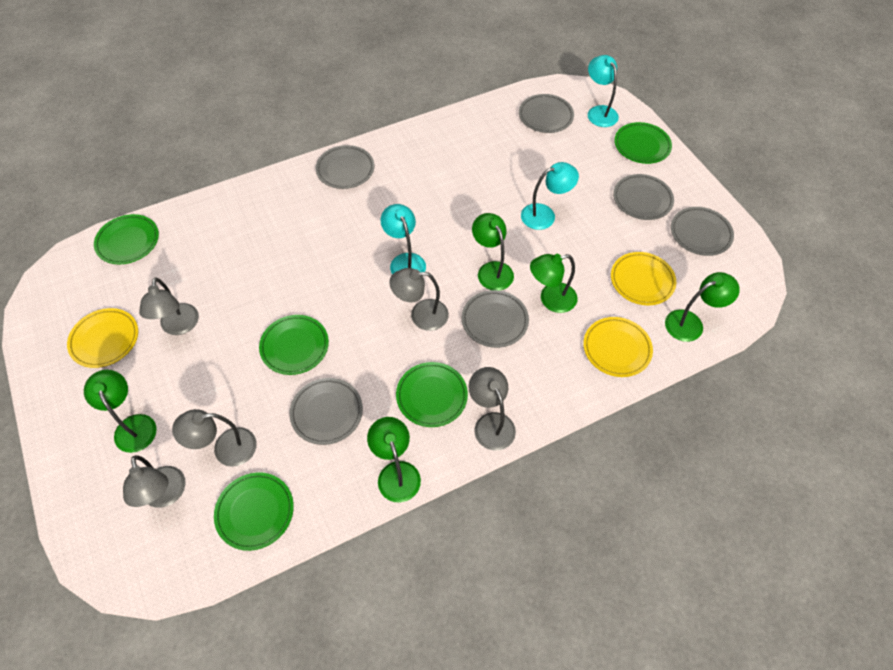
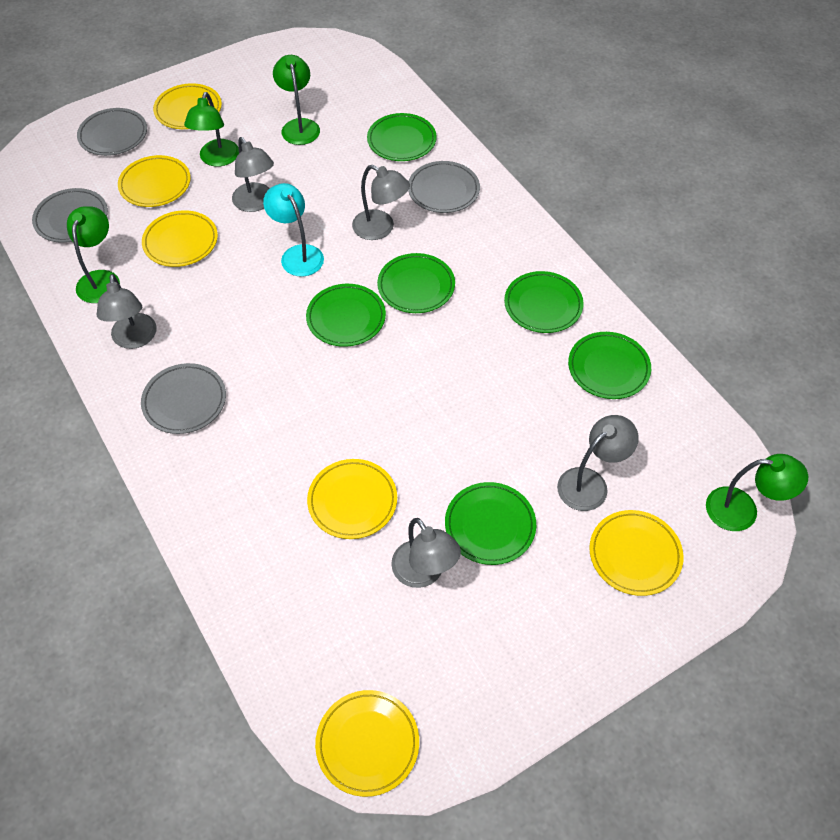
green lamp: [84,370,157,453] [367,417,421,502] [472,213,514,291] [530,254,577,313] [665,272,740,342] = 5 -> [67,206,120,303] [184,92,239,167] [273,55,320,145] [706,454,808,531] = 4
green plate: [94,214,159,264] [214,472,294,551] [259,315,329,375] [396,362,468,427] [614,122,672,164] = 5 -> [306,284,386,347] [367,113,437,161] [377,253,455,313] [445,482,536,565] [504,271,584,333] [568,332,651,399] = 6
grey plate: [289,378,363,445] [316,145,374,189] [462,290,529,348] [519,94,574,133] [613,174,674,220] [671,207,734,256] = 6 -> [32,188,108,243] [77,108,147,156] [141,363,226,434] [408,161,480,213] = 4
turquoise lamp: [381,204,426,274] [521,162,579,230] [588,55,619,127] = 3 -> [263,183,324,277] = 1
yellow plate: [67,308,138,368] [583,317,653,377] [611,252,676,305] = 3 -> [118,155,191,207] [142,210,218,267] [153,83,222,129] [307,459,397,539] [315,690,419,797] [589,510,684,596] = 6

